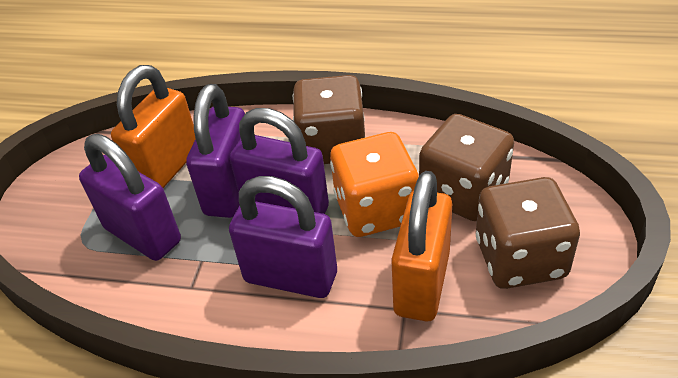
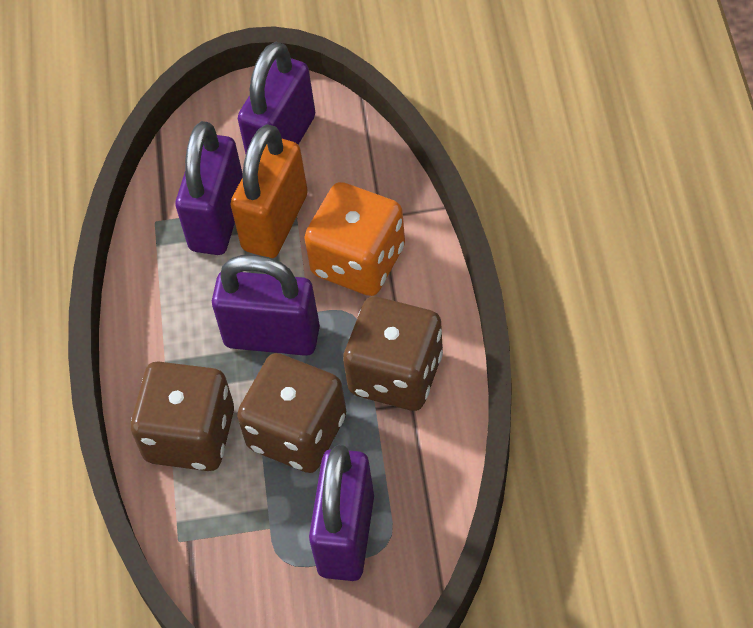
orange padlock: [111,65,196,188] [391,171,452,321] = 2 -> [231,124,308,258] = 1

